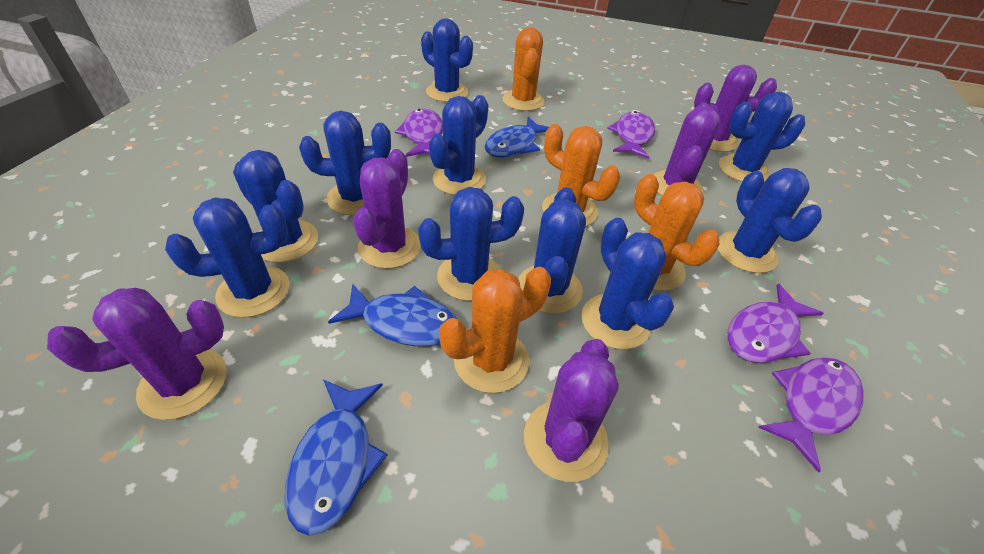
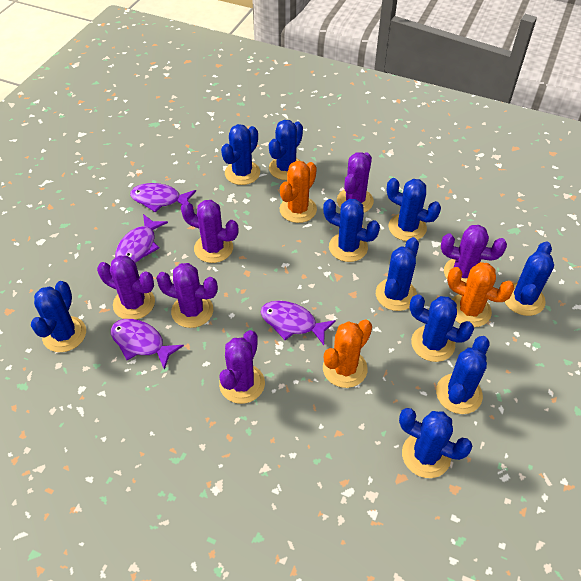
blue fish: [285,379,388,536] [328,284,457,346] [484,116,549,157] = 3 -> none = 0
orange cactus: [439,267,551,393] [502,27,545,111] [542,124,620,227] [634,174,719,291] = 4 -> [280,161,317,223] [323,319,372,388] [447,262,514,327] = 3
purple cactus: [47,288,227,420] [353,149,421,269] [524,339,619,482] [653,102,720,196] [694,65,777,152] = 5 -> [97,256,155,320] [156,263,218,328] [181,200,238,263] [219,330,265,404] [337,152,374,213] [441,225,507,283] = 6

